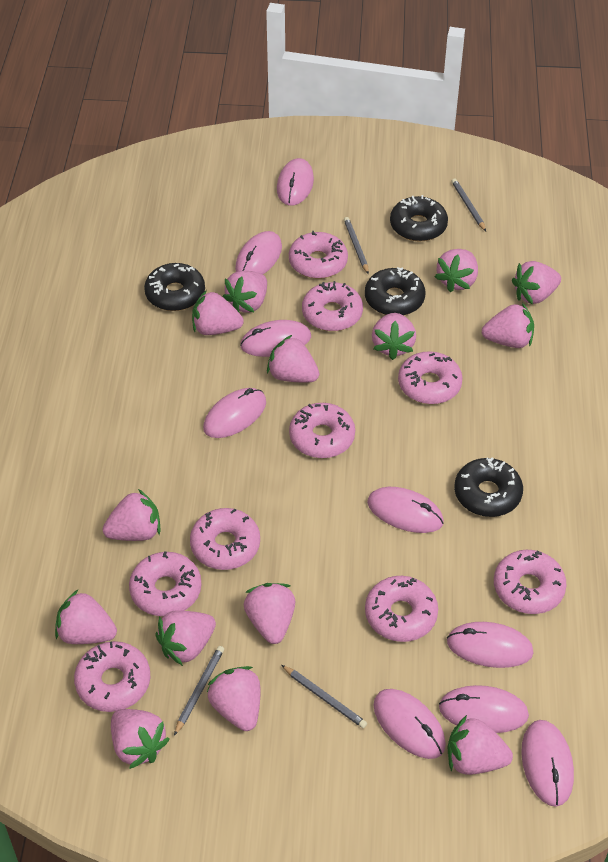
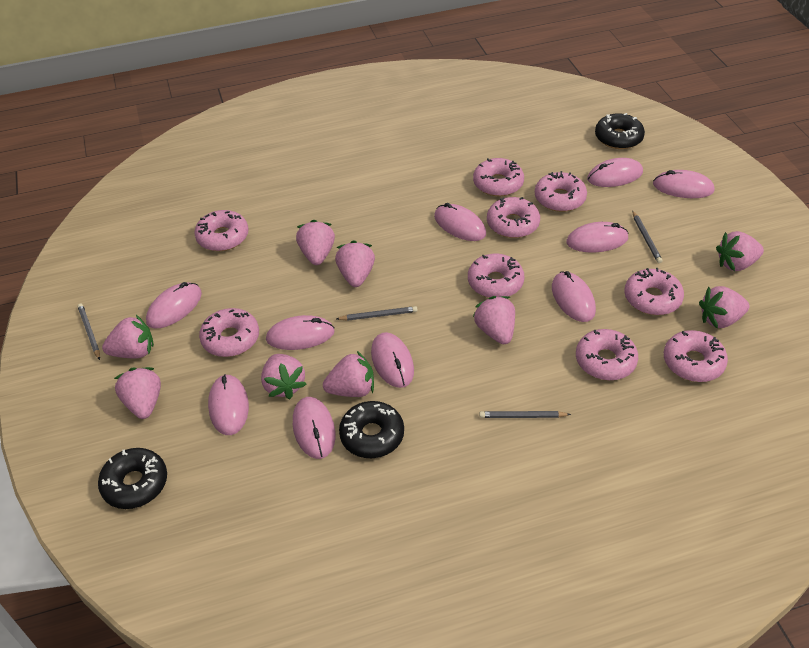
black donut: [144,263,205,311] [365,267,425,316] [390,195,448,242] [454,458,523,517] = 4 -> [98,448,167,509] [339,401,404,458] [595,113,645,149] = 3
pink mouse: [203,388,266,438] [235,231,282,274] [240,320,311,357] [277,158,314,206] [367,487,444,533] [373,689,446,759] [439,685,529,733] [447,622,534,668] [521,720,574,807] = 9 -> [146,282,202,328] [208,374,249,435] [266,315,335,350] [293,397,335,459] [371,332,414,388] [434,203,486,241] [552,271,596,322] [566,222,629,252] [587,158,643,187] [653,170,715,198] = 10
pink strawberry: [55,590,117,644] [103,489,160,541] [111,709,170,769] [155,611,216,666] [192,290,244,335] [207,666,260,731] [223,271,267,313] [244,583,295,644] [267,335,319,382] [372,313,416,360] [435,249,478,292] [448,715,513,775] [482,303,534,348] [512,261,561,304] = 14 -> [102,315,154,358] [114,367,161,419] [261,354,307,399] [296,220,335,265] [323,351,374,397] [335,240,375,287] [473,296,515,344] [699,286,750,329] [716,231,764,271] = 9

